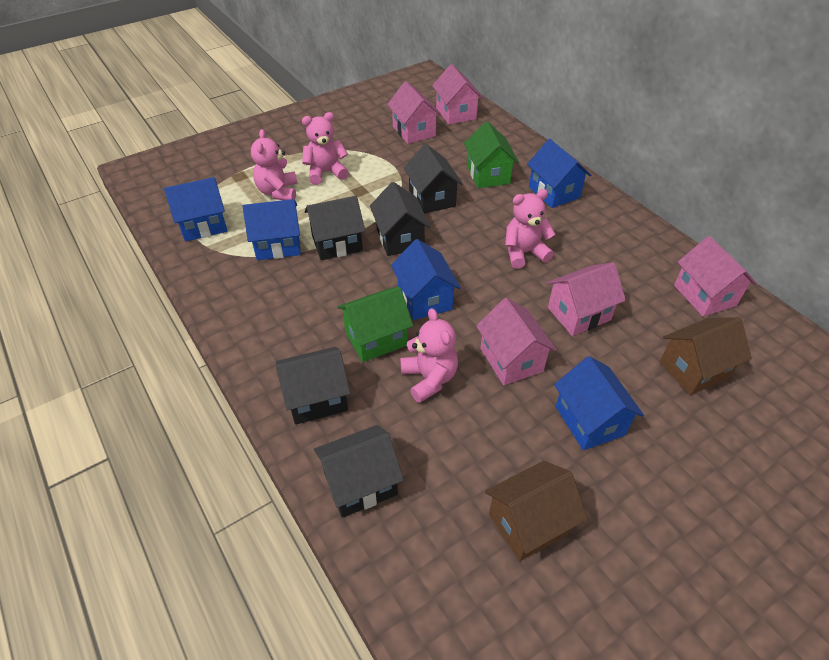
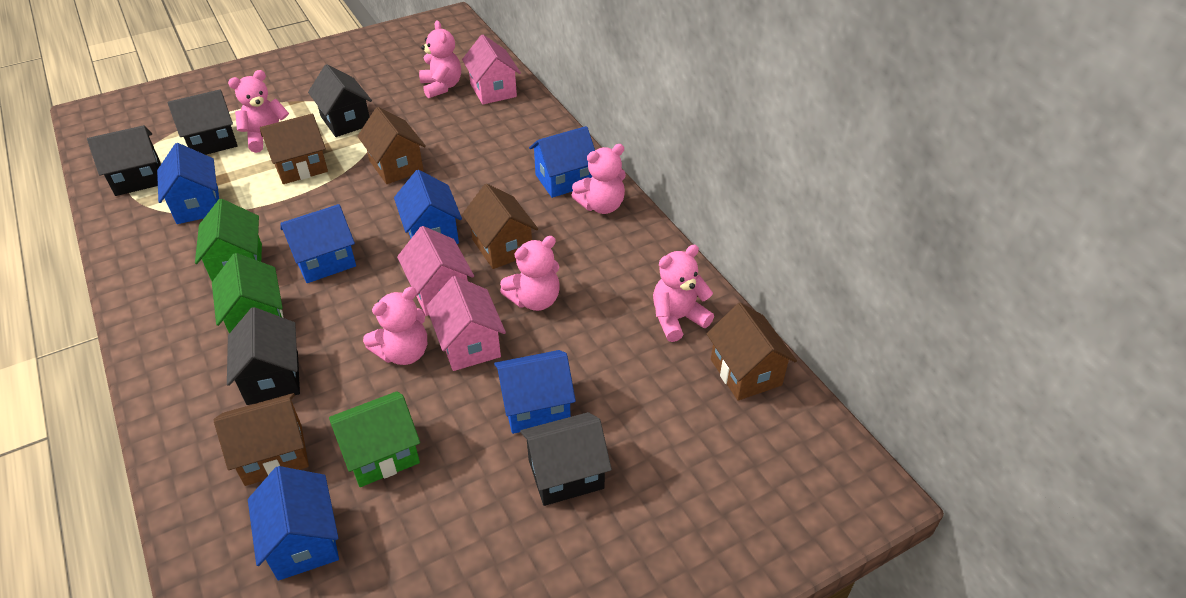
blue house: [164,177,227,242] [243,199,301,260] [391,239,461,320] [527,139,591,208] [554,356,644,450] = 5 -> [157,143,219,224] [248,466,339,581] [280,204,356,283] [394,170,462,244] [494,350,576,434] [529,126,595,198] = 6
brown house: [485,461,587,561] [660,318,752,395] = 2 -> [214,393,309,486] [260,114,328,184] [357,107,426,184] [462,184,538,269] [707,303,797,401] = 5
green house: [337,287,413,362] [464,121,519,188] = 2 -> [195,199,262,281] [212,253,283,333] [329,391,420,487] = 3
pink house: [387,81,441,144] [432,64,483,125] [476,298,557,385] [547,262,626,336] [674,236,757,317] = 5 -> [397,226,474,316] [426,276,506,371] [462,35,521,105] = 3
pink teddy bear: [251,129,297,200] [302,112,349,185] [400,308,458,403] [505,189,555,269] = 4 -> [228,70,289,153] [363,287,427,365] [419,21,461,98] [500,236,560,311] [571,144,626,214] [653,245,714,342] = 6

